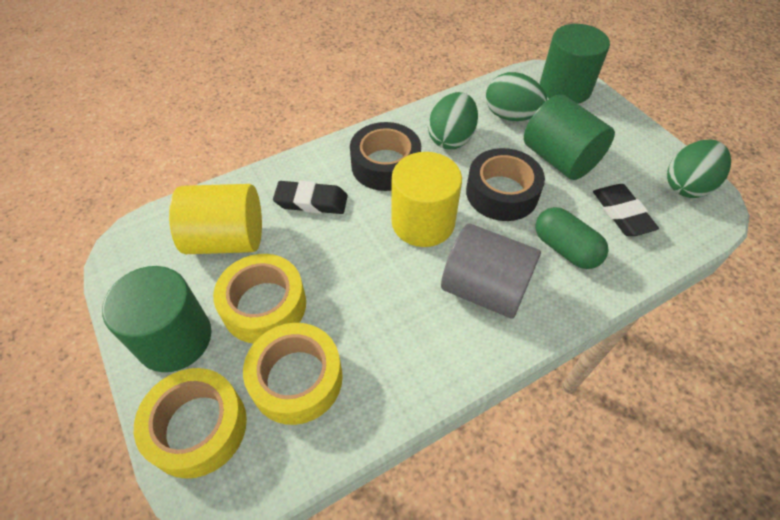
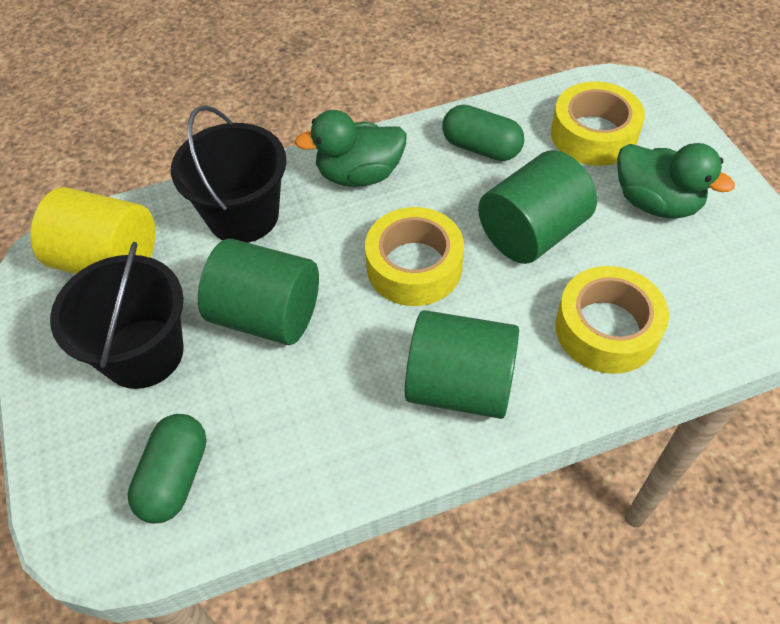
black bucket: none = 0 -> [50,242,184,389] [171,105,287,243] = 2
black eraser: [273,181,348,214] [593,184,659,236] = 2 -> none = 0
black tape: [350,122,421,191] [466,148,545,221] = 2 -> none = 0
green capsule: [535,207,608,269] = 1 -> [127,414,206,524] [442,105,524,161] = 2
green duck: none = 0 -> [295,110,407,187] [617,143,735,218] = 2
green egg: [428,92,478,149] [486,72,547,121] [667,139,731,198] = 3 -> none = 0
grey cylinder: [441,223,541,319] = 1 -> none = 0
yellow cylinder: [169,184,262,254] [392,152,462,247] = 2 -> [30,187,155,274] = 1

